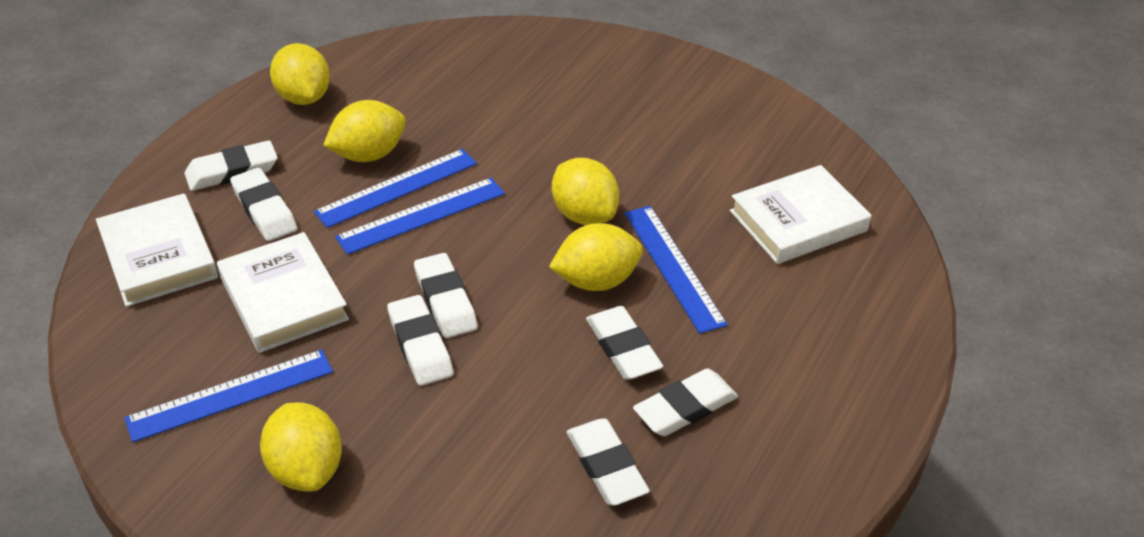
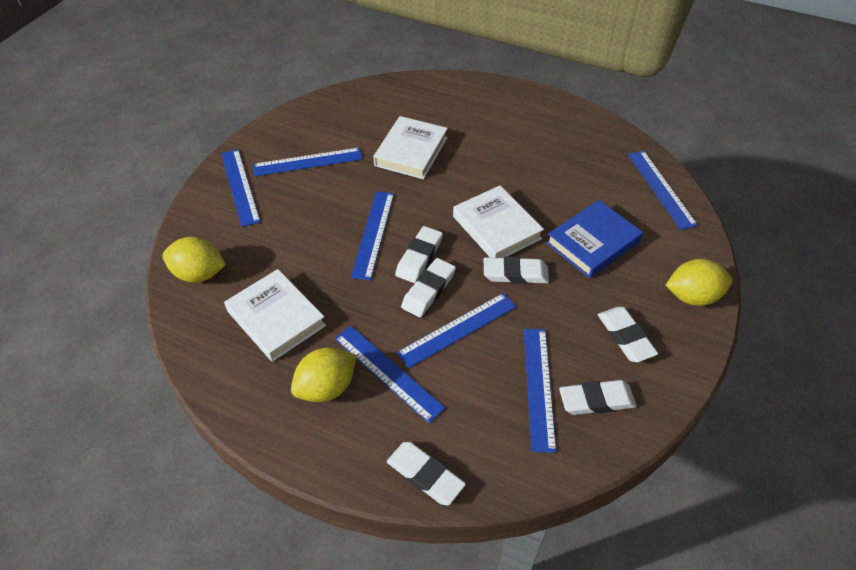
blue book: none = 0 -> [546,200,643,278] = 1
blue ruler: [124,350,333,442] [314,149,477,228] [335,178,505,255] [624,206,728,334] = 4 -> [221,149,261,227] [253,148,363,176] [335,326,445,423] [351,191,394,281] [397,293,516,368] [524,329,556,453] [628,151,698,230] = 7
white eraser: [184,140,277,191] [230,168,297,241] [387,295,453,386] [414,253,478,338] [567,418,650,506] [586,306,663,380] [633,368,738,436] = 7 -> [387,442,466,506] [395,226,443,283] [401,258,456,317] [484,257,549,284] [559,380,637,415] [598,307,658,362] = 6
yellow lemon: [260,403,342,491] [270,43,330,105] [323,100,406,162] [549,223,643,291] [552,158,619,225] = 5 -> [162,237,226,283] [291,347,357,402] [666,259,732,306] = 3

